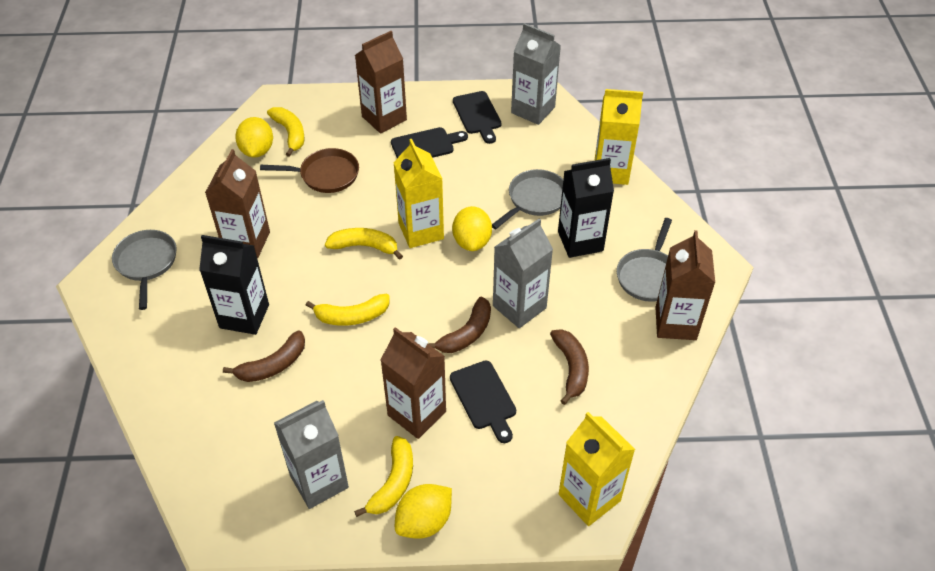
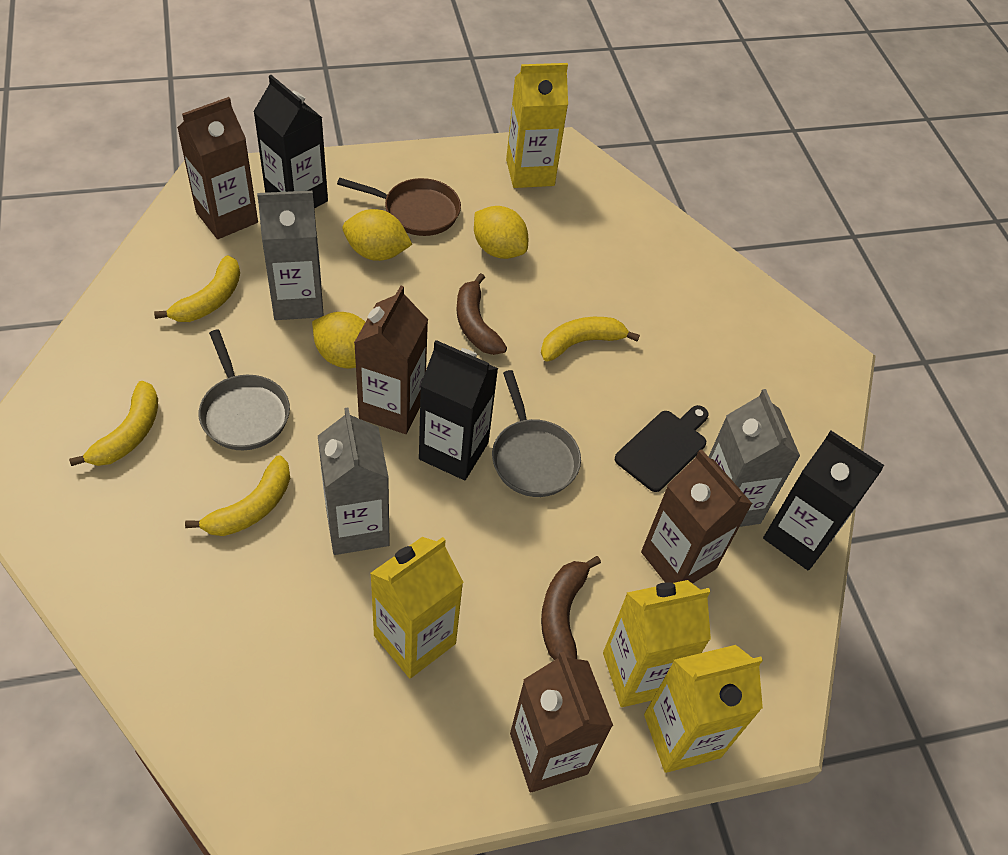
black carton: [199,235,269,335] [558,158,614,258] = 2 -> [253,75,328,209] [419,340,498,480] [763,431,884,570] = 3
black cutting board: [391,127,468,158] [450,360,516,443] [453,91,502,144] = 3 -> [615,405,709,492] = 1
brown banana: [223,330,305,382] [428,297,491,353] [550,329,589,405] = 3 -> [457,273,507,355] [541,556,601,660] = 2
grey pan: [112,230,177,310] [492,169,563,229] [617,218,672,302] = 3 -> [199,330,290,450] [492,370,581,497] = 2
yellow carton: [393,139,444,248] [559,412,635,526] [595,89,643,185] = 3 -> [370,537,464,678] [506,63,568,188] [603,580,711,707] [644,645,763,773] = 4

